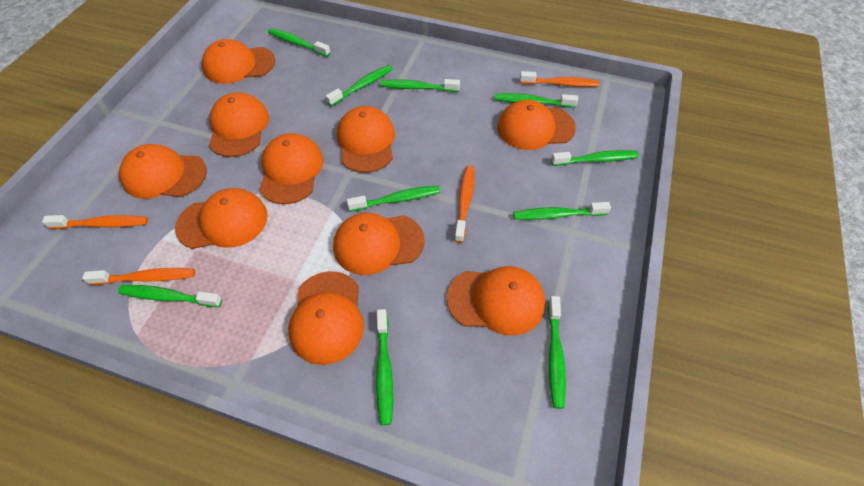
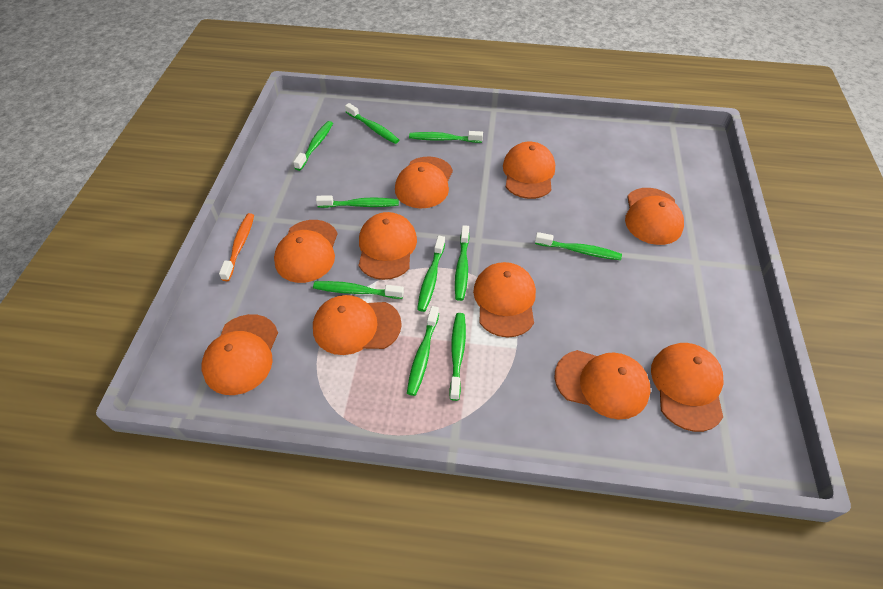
orange toothbrush: [42,215,148,229] [82,268,195,285] [454,166,475,243] [520,71,599,87] = 4 -> [219,213,254,281] = 1

